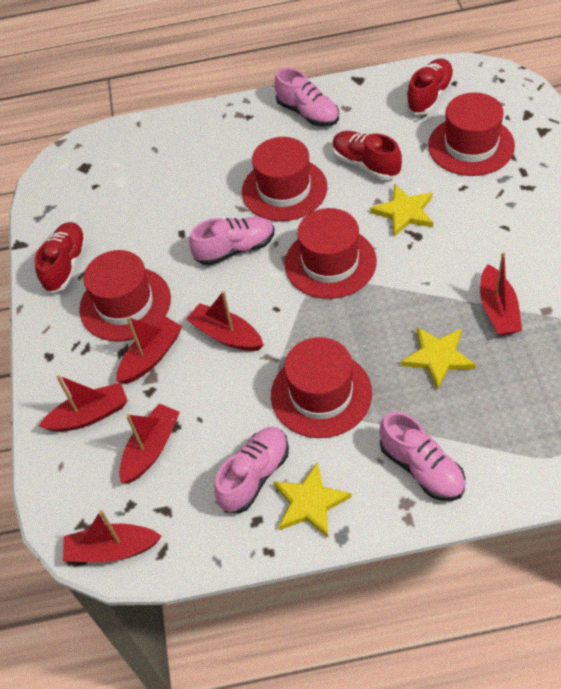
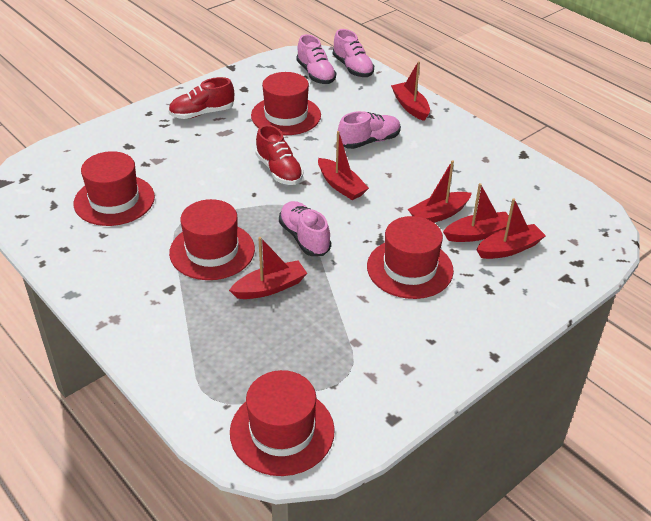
red shoe: [35,222,87,293] [332,131,402,180] [406,59,455,115] = 3 -> [168,77,234,119] [255,125,303,185] = 2
yellow star: [273,463,352,537] [370,184,433,237] [401,327,476,390] = 3 -> none = 0

